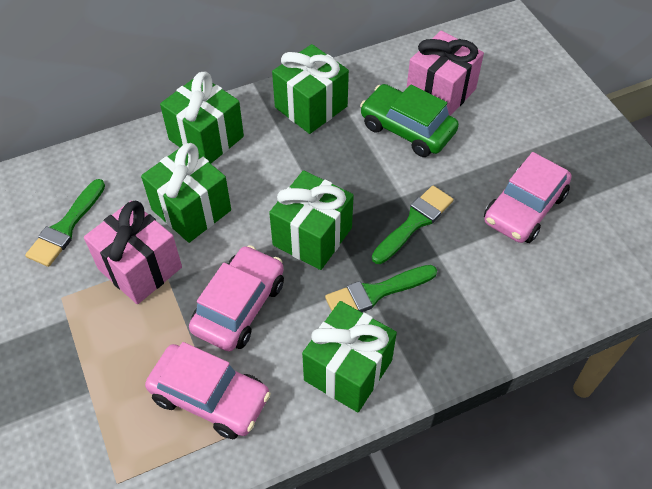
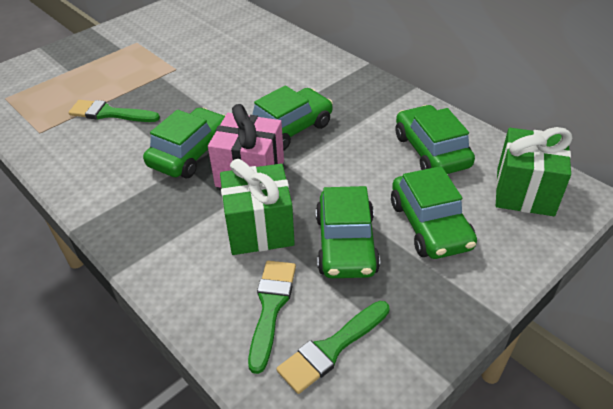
green car: [360,84,459,157] = 1 -> [143,108,226,178] [252,85,333,151] [316,186,380,278] [391,166,477,259] [395,105,475,174] = 5
green gift: [141,143,231,243] [160,72,244,164] [269,170,354,270] [272,44,349,134] [302,301,397,412] = 5 -> [220,159,295,255] [496,127,572,216] = 2
pink car: [145,342,271,439] [189,245,284,351] [484,152,571,243] = 3 -> none = 0
pink gift: [84,201,182,304] [406,31,484,116] = 2 -> [208,104,284,188] = 1

